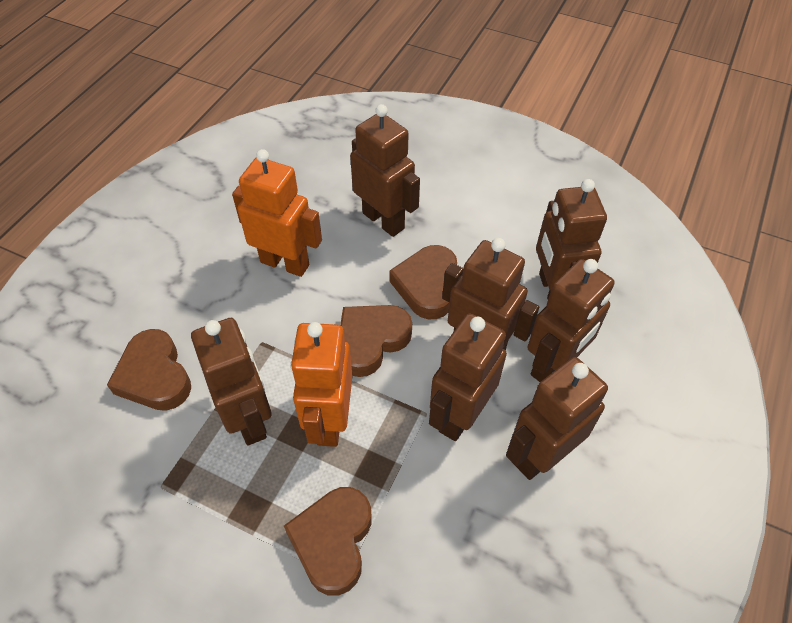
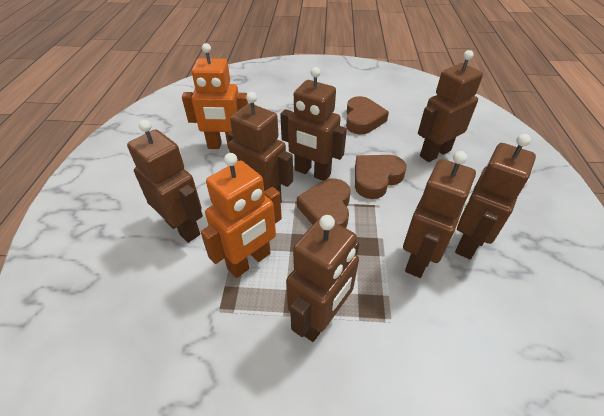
brown heart: [107,329,191,411] [284,487,372,596] [340,305,412,377] [389,245,457,319] = 4 -> [297,178,351,228] [346,96,389,134] [355,155,406,199] = 3

